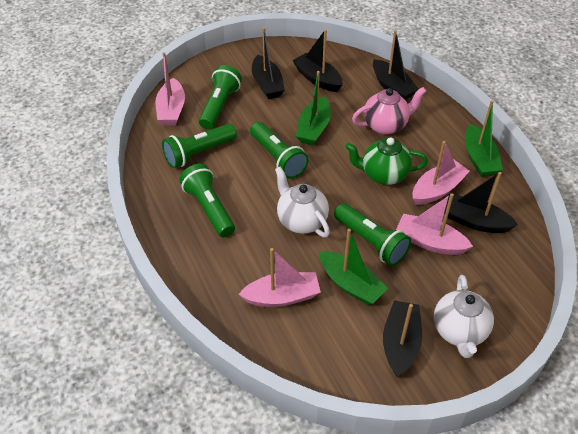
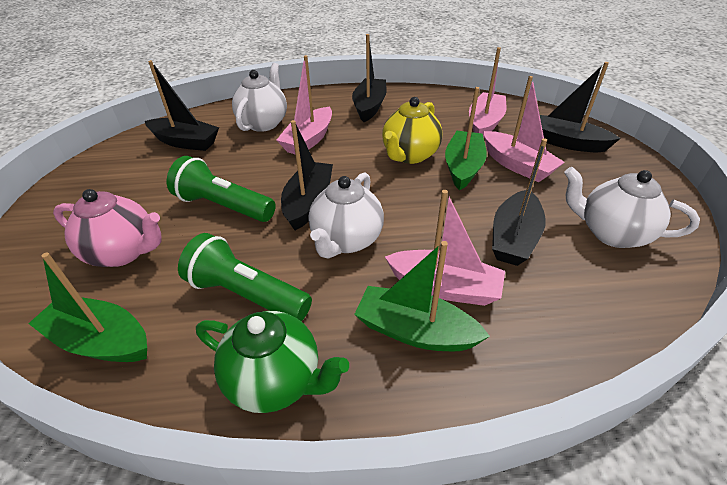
green flashlight: [162,124,237,168] [179,164,235,237] [199,65,242,130] [250,122,309,179] [334,203,411,266] = 5 -> [167,156,276,222] [178,233,312,321] = 2
white teapot: [275,166,330,237] [434,275,494,358] = 2 -> [232,63,287,132] [308,172,384,259] [564,167,700,248] = 3
yellow teapot: none = 0 -> [382,97,442,164] = 1

